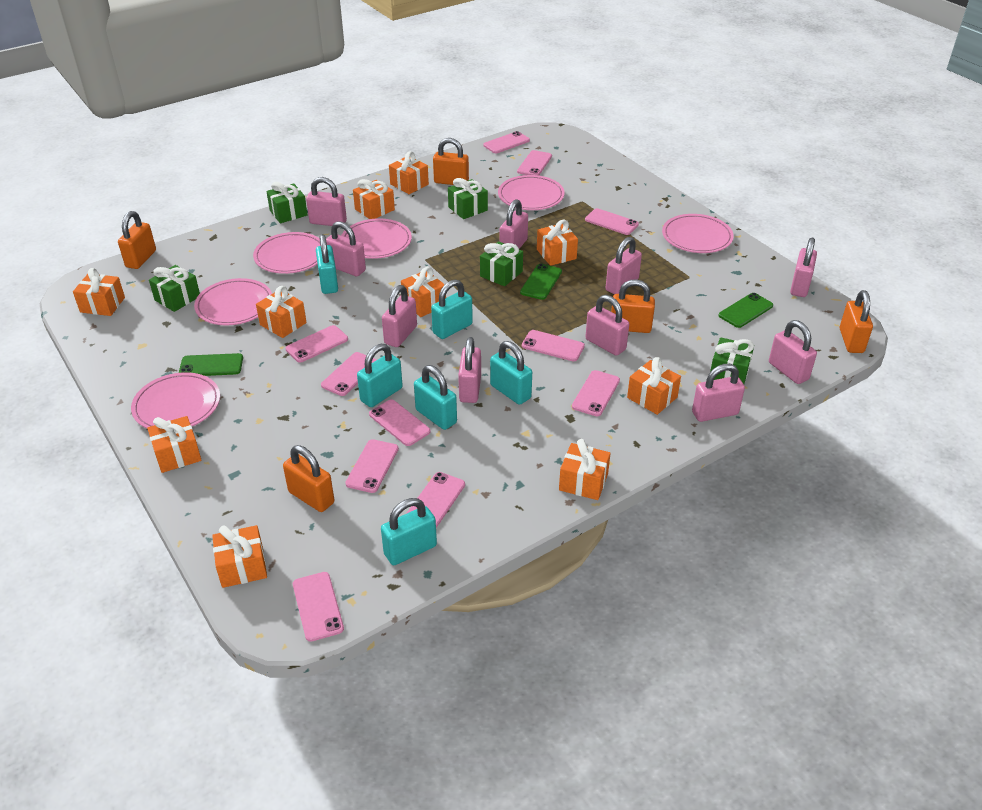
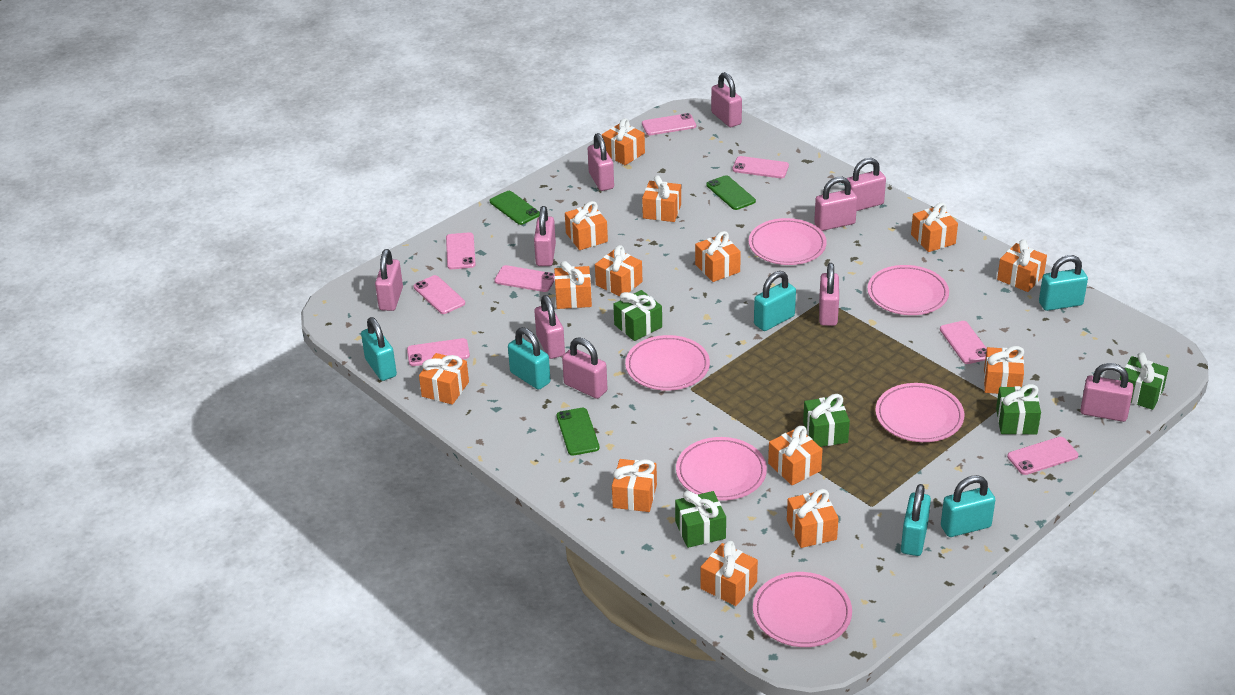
orange gift: [73,268,125,316] [147,416,201,473] [212,525,267,588] [256,286,307,338] [353,179,395,219] [389,151,429,194] [401,267,446,317] [537,220,578,266] [559,439,611,500] [627,357,681,415] = 10 -> [419,353,469,405] [554,261,592,309] [565,201,608,250] [595,245,643,296] [602,118,645,165] [612,459,657,512] [642,175,681,222] [695,231,741,282] [701,541,758,606] [768,426,823,485] [787,489,839,548] [911,202,958,252] [984,346,1024,394] [997,239,1047,292] = 14
orange padlock: [118,211,156,269] [283,445,334,512] [433,138,469,185] [611,279,655,333] [840,290,873,353] = 5 -> none = 0
pink phone: [285,325,348,363] [293,572,344,642] [321,352,377,396] [345,439,399,493] [369,399,431,446] [406,472,465,528] [483,131,530,153] [517,150,552,175] [522,330,585,361] [572,370,620,416] [585,208,639,235] = 11 -> [407,338,470,366] [414,275,465,314] [446,232,476,269] [494,265,555,292] [642,113,696,135] [732,156,789,178] [940,321,987,364] [1007,437,1079,475] = 8

